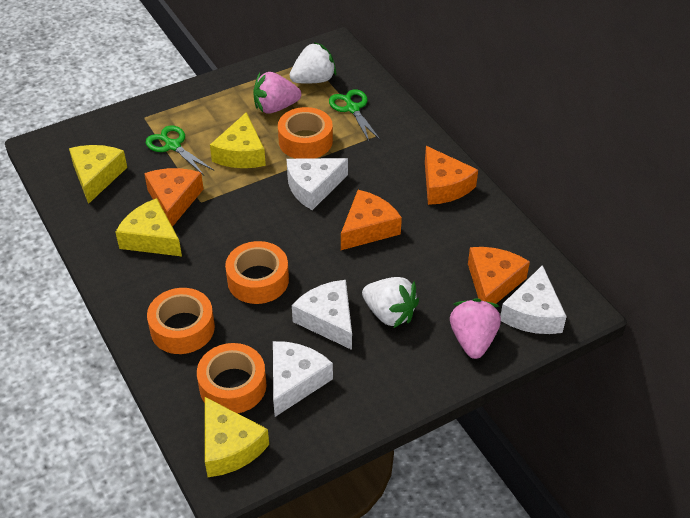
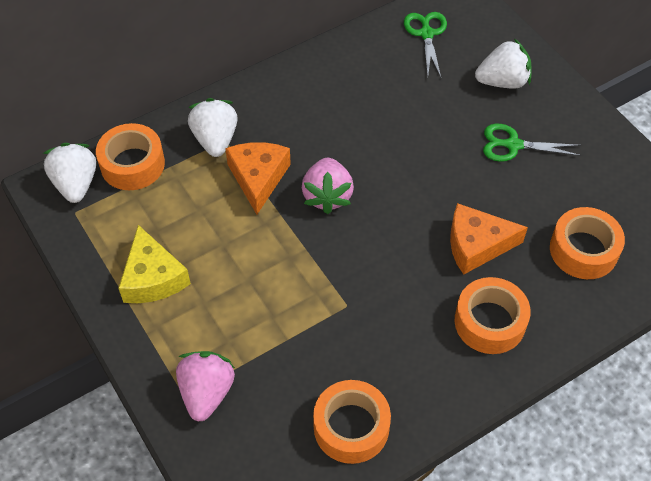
orange cheese: [144,168,203,227] [341,190,402,250] [425,146,478,205] [468,247,530,304] = 4 -> [225,142,291,214] [450,203,528,275] = 2
white cheese: [273,341,333,417] [287,158,348,210] [292,280,352,350] [500,265,567,334] = 4 -> none = 0
white strawberry: [290,42,336,84] [362,277,419,328] = 2 -> [43,143,96,203] [188,98,238,157] [475,38,532,89] = 3
yellow cheese: [69,145,127,204] [115,198,182,256] [205,397,269,477] [210,112,266,168] = 4 -> [118,225,191,303] = 1

